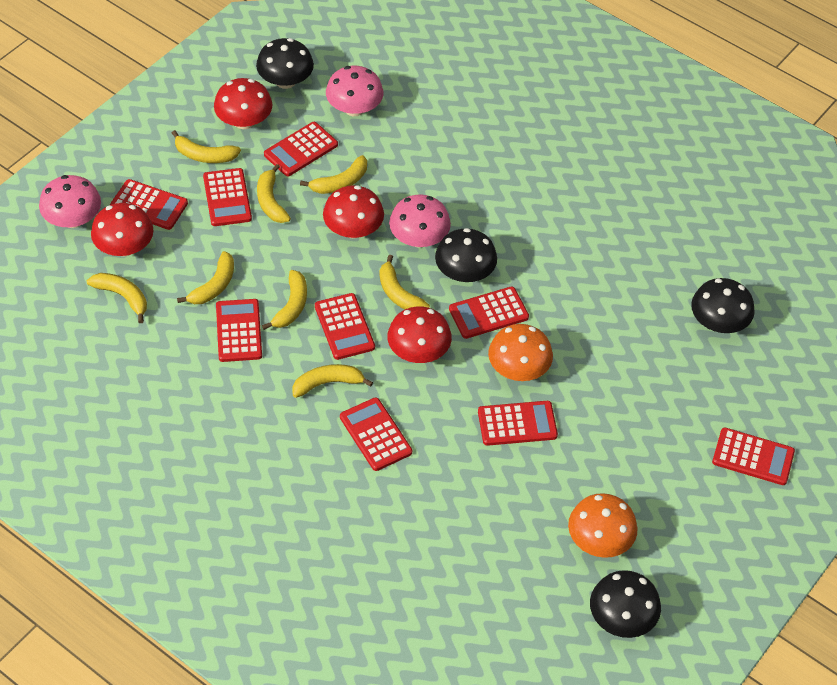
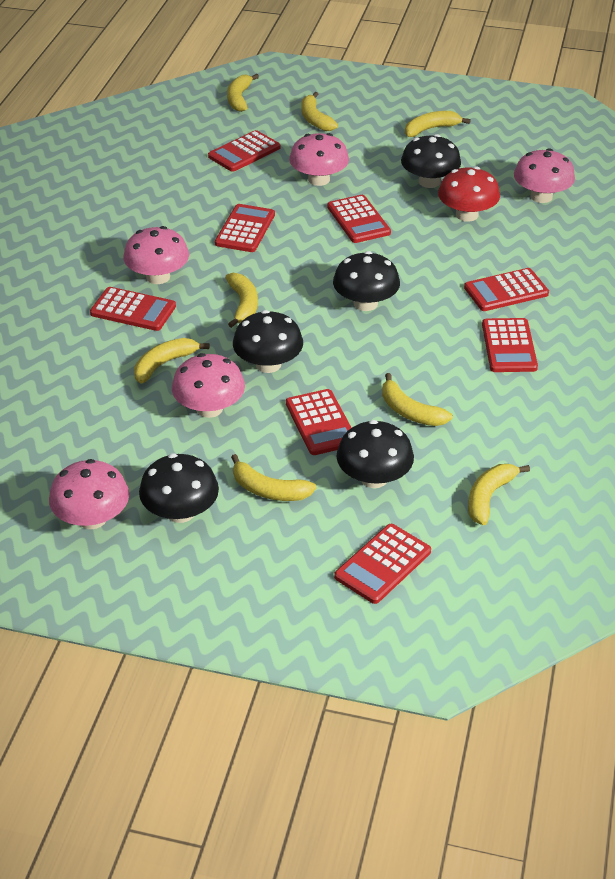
black mushroom: [256,38,314,89] [435,228,497,282] [590,570,661,638] [691,278,755,333] = 4 -> [139,453,219,523] [233,310,303,373] [333,251,400,311] [336,420,414,488] [401,134,461,188] = 5
orange mushroom: [488,324,553,381] [568,493,638,558] = 2 -> none = 0
pink mushroom: [39,175,101,228] [326,66,384,116] [389,194,451,248] = 3 -> [49,459,129,529] [123,226,189,284] [172,353,245,418] [289,133,349,186] [514,148,575,203] = 5
red calculator: [110,179,188,230] [203,168,252,226] [216,299,262,362] [264,122,338,176] [315,293,375,360] [340,397,412,471] [449,286,529,339] [478,401,558,446] [712,427,795,485] = 9 -> [90,287,176,331] [208,130,281,172] [215,204,275,252] [286,389,352,455] [327,195,391,243] [334,524,431,604] [464,268,549,311] [482,318,538,372] = 8
red mushroom: [91,203,154,257] [214,78,272,129] [323,185,384,238] [387,306,452,363] = 4 -> [438,166,500,222] = 1

